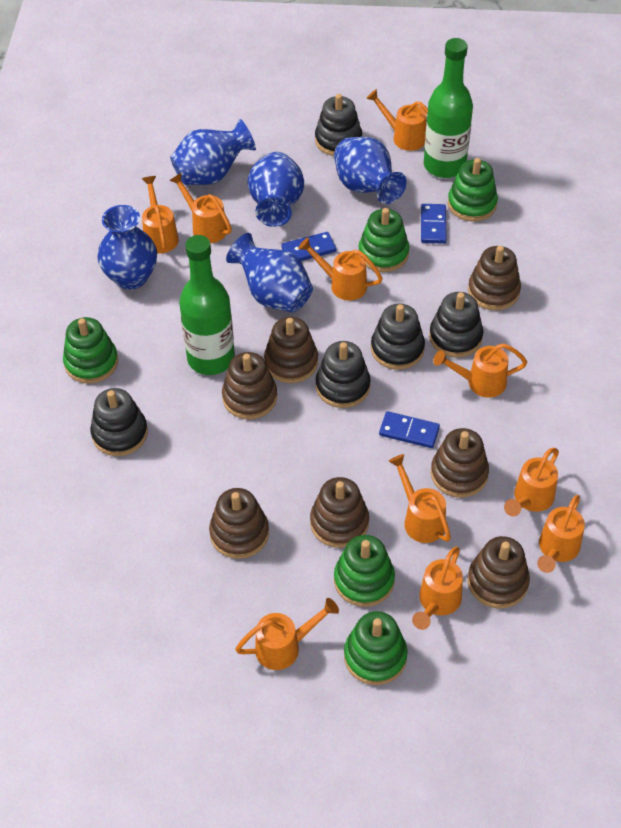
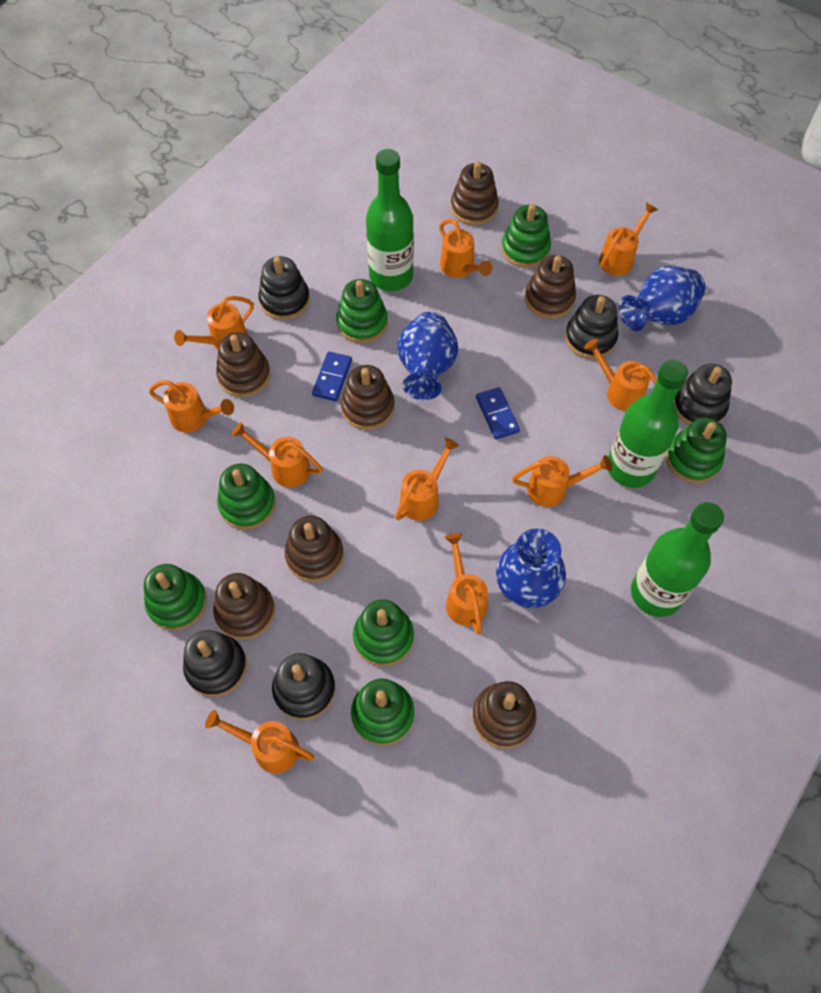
blue domino: [281,232,336,261] [379,411,440,448] [421,204,447,244] = 3 -> [312,351,352,401] [476,387,520,439] = 2
blue vase: [97,205,157,290] [170,119,256,185] [226,233,313,313] [247,152,304,227] [334,137,407,204] = 5 -> [397,312,458,400] [496,528,566,608] [619,266,706,331] = 3
green bottle: [179,235,235,375] [424,38,473,178] = 2 -> [366,149,414,291] [608,359,688,488] [631,502,724,617] = 3
green stacking toy: [63,317,118,384] [334,535,395,607] [344,611,407,685] [358,208,409,272] [448,158,498,222] = 5 -> [144,564,207,631] [217,464,276,530] [336,279,388,343] [351,678,414,746] [353,599,414,666] [501,204,551,268] [666,418,727,483] = 7

